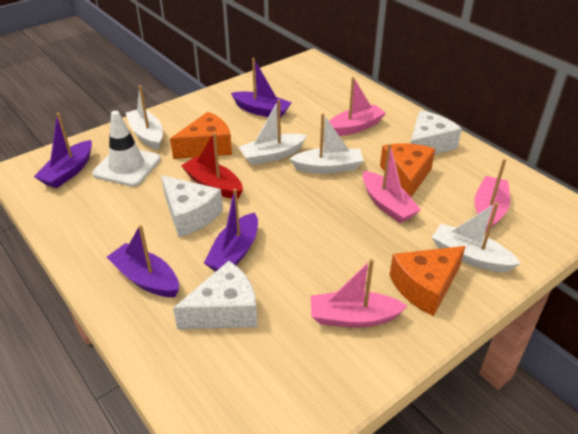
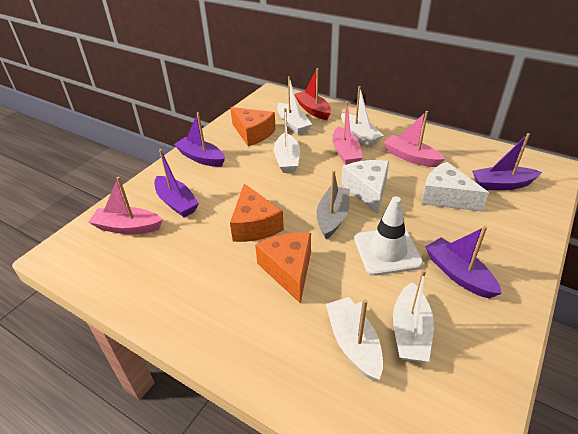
grey boat: none = 0 -> [317,171,350,239] = 1
pink boat: [311,259,407,328] [329,77,386,136] [363,144,421,223] [474,159,510,232] = 4 -> [89,177,163,234] [332,102,363,165] [384,111,445,167] = 3
white boat: [126,85,163,150] [239,100,307,165] [290,113,364,174] [432,202,521,272] = 4 -> [274,108,300,173] [277,76,312,135] [326,297,383,381] [341,86,384,147] [393,269,434,362] = 5
white cheese: [161,175,223,237] [173,261,258,329] [410,110,462,155] = 3 -> [341,160,389,214] [422,162,489,212] = 2

